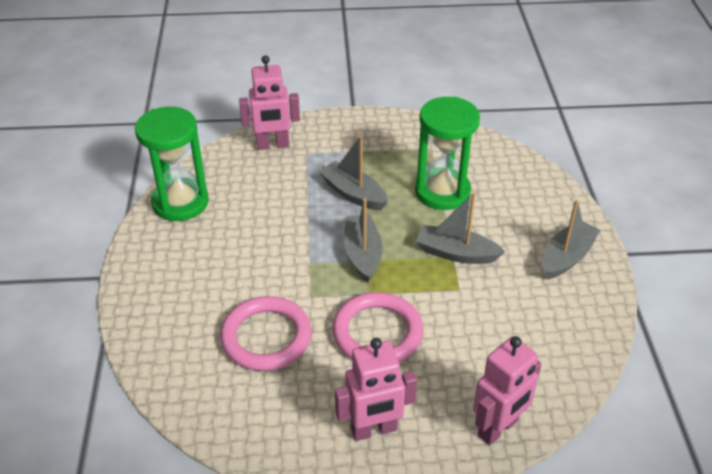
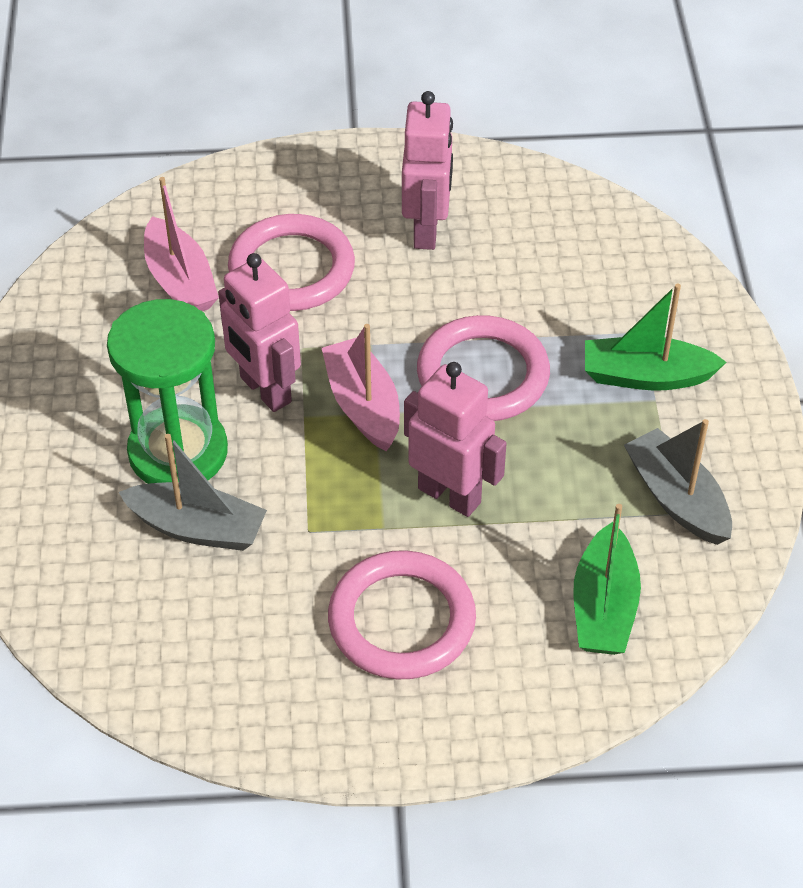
green boat: none = 0 -> [573,504,641,655] [585,284,726,391] = 2
green hourglass: [135,107,209,221] [415,97,480,210] = 2 -> [107,299,228,484] = 1
grey boat: [319,136,388,210] [344,198,383,282] [416,193,505,264] [542,200,600,279] = 4 -> [119,434,267,551] [624,419,732,545] = 2
pink boat: none = 0 -> [144,177,219,311] [322,324,400,451] = 2
pink ring: [220,296,312,371] [332,292,423,362] = 2 -> [228,214,355,311] [328,550,476,679] [417,315,550,421] = 3

